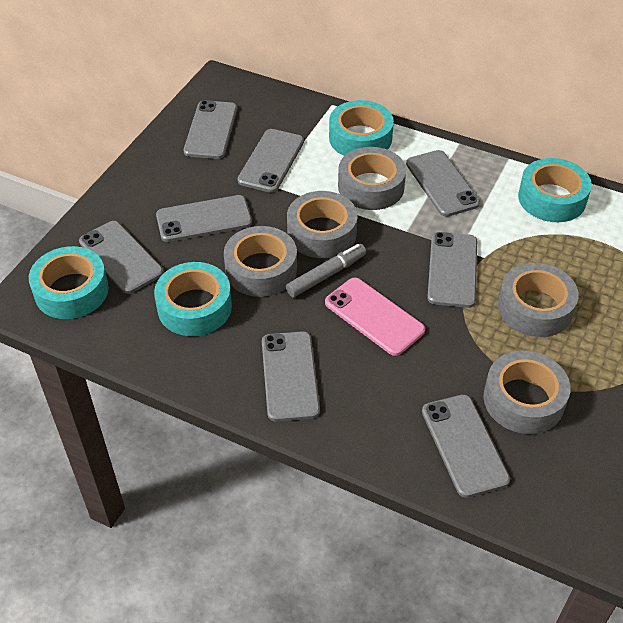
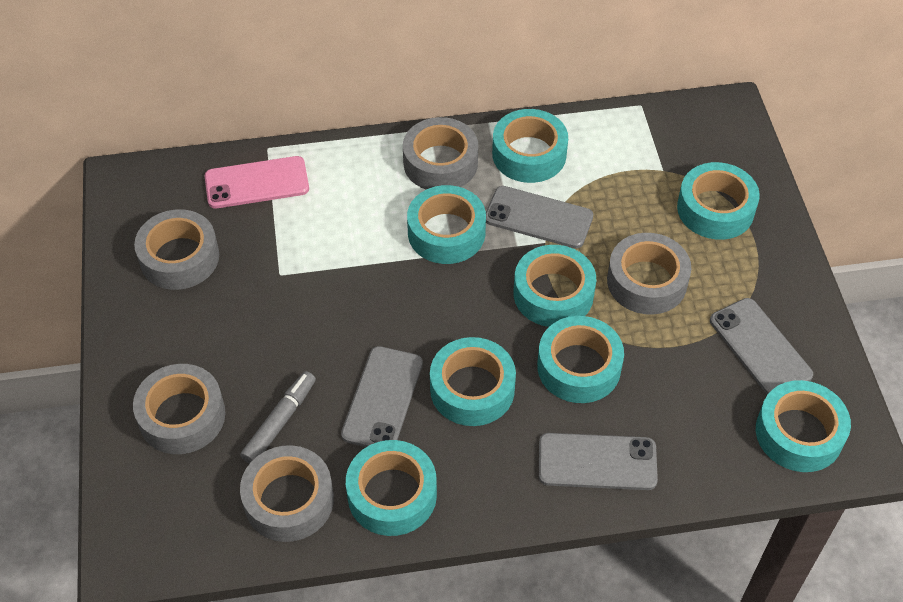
grey phone: [79,221,164,294] [156,195,252,242] [184,100,237,159] [237,129,304,193] [262,331,320,422] [406,150,480,217] [422,394,510,498] [427,232,477,308] = 8 -> [341,346,423,447] [486,186,593,248] [539,433,658,490] [710,298,813,395] = 4
turquoise tape: [29,246,109,319] [154,262,232,336] [329,100,394,156] [518,158,592,222] = 4 -> [346,440,437,536] [407,185,486,264] [430,337,516,426] [492,109,568,183] [514,245,596,327] [537,316,624,403] [677,162,760,240] [756,380,851,472] = 8

